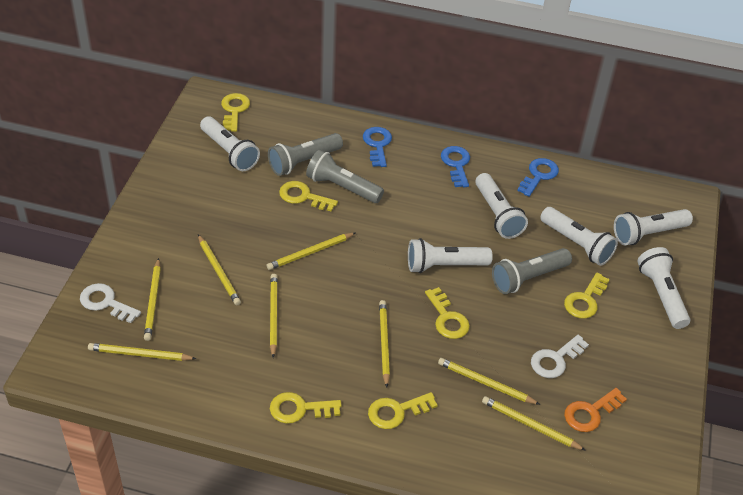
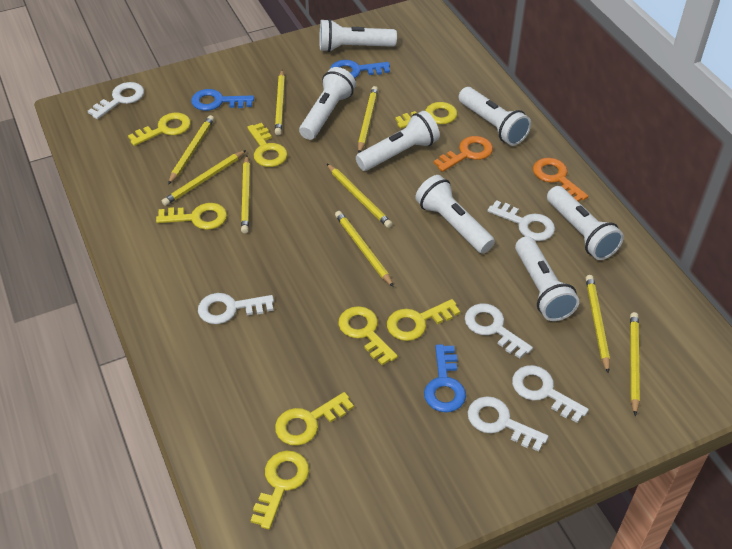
grey flashlight: [268,133,343,176] [306,150,384,203] [492,248,572,294] = 3 -> none = 0
orange key: [564,388,627,432] = 1 -> [434,136,493,172] [533,158,588,202] = 2
white flashlight: [200,116,260,171] [408,238,493,273] [475,173,528,239] [540,207,618,266] [614,209,693,245] [637,247,690,329] = 6 -> [299,67,356,140] [319,19,397,52] [356,111,440,171] [415,175,495,254] [459,87,531,146] [515,236,579,321] [547,186,624,260] = 7
white key: [80,283,141,323] [531,335,589,378] = 2 -> [88,82,144,119] [198,293,274,324] [465,303,533,359] [468,396,548,452] [488,200,555,241] [512,365,589,423] = 6
yellow key: [221,93,250,132] [270,392,342,424] [279,181,338,212] [368,392,438,429] [425,287,470,339] [564,273,610,319] = 6 -> [128,113,191,146] [156,203,227,230] [247,123,288,167] [250,451,309,530] [275,392,354,446] [338,306,398,365] [387,299,460,341] [395,102,457,129] = 8
yellow pencil: [88,343,197,361] [144,258,161,341] [198,234,241,305] [267,233,355,270] [270,274,278,358] [379,300,390,388] [438,358,540,405] [482,396,586,451] = 8 -> [162,150,246,206] [168,115,214,185] [241,155,250,233] [275,70,285,135] [327,164,392,228] [335,211,394,287] [358,86,378,153] [586,275,610,374] [630,312,640,416] = 9

